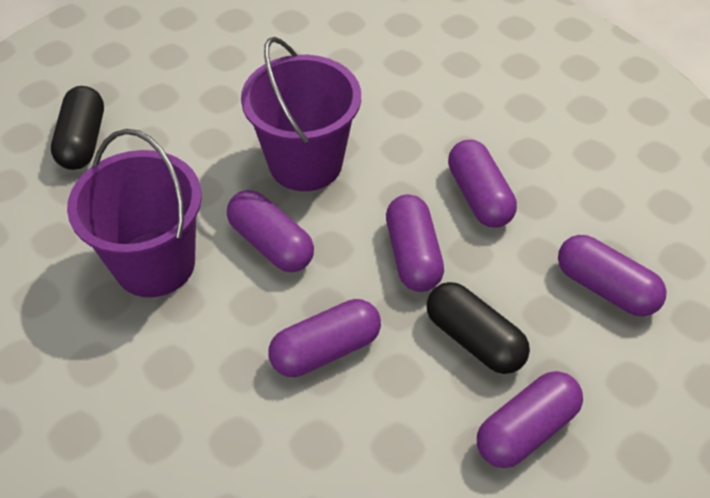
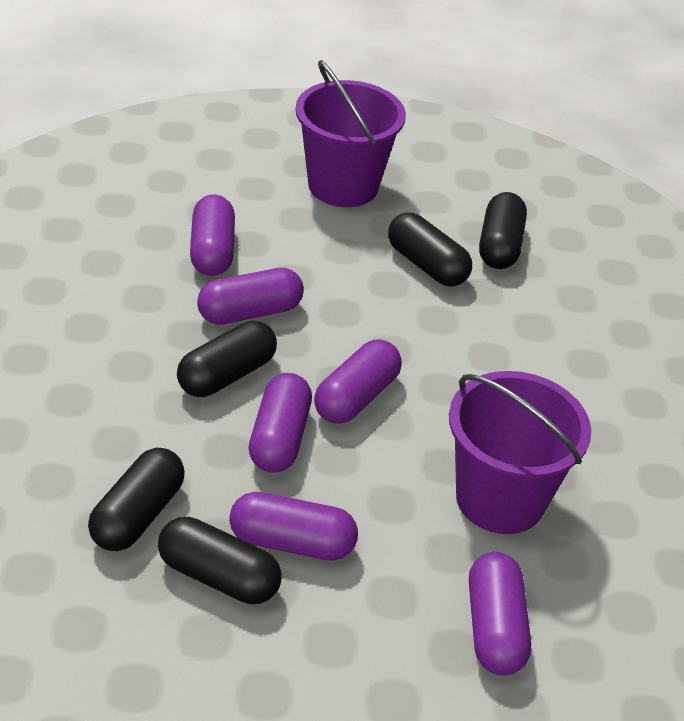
black capsule: [51,86,104,170] [427,282,530,374] = 2 -> [88,448,185,551] [158,517,282,604] [177,320,277,397] [388,212,472,286] [479,192,527,269] = 5

